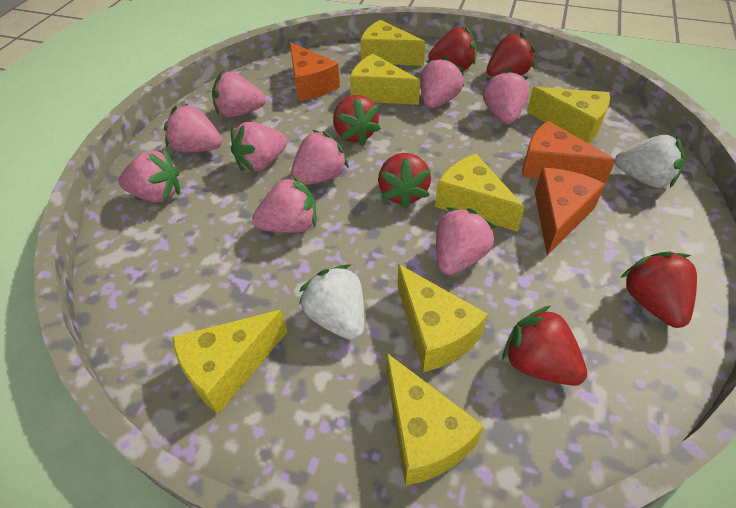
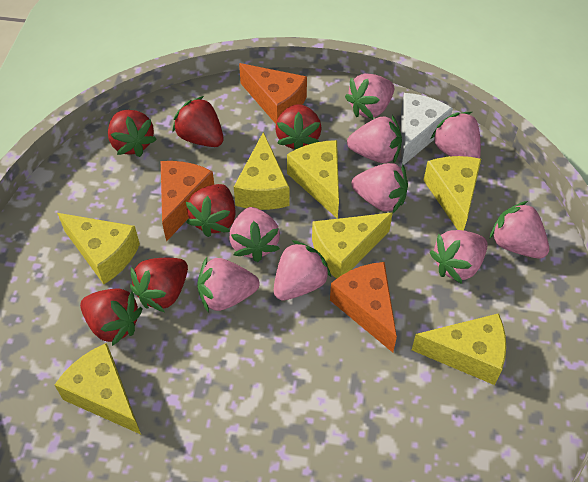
white cheese: none = 0 -> [401,93,453,166] = 1
white strawberry: [299,265,364,340] [615,135,685,188] = 2 -> none = 0

